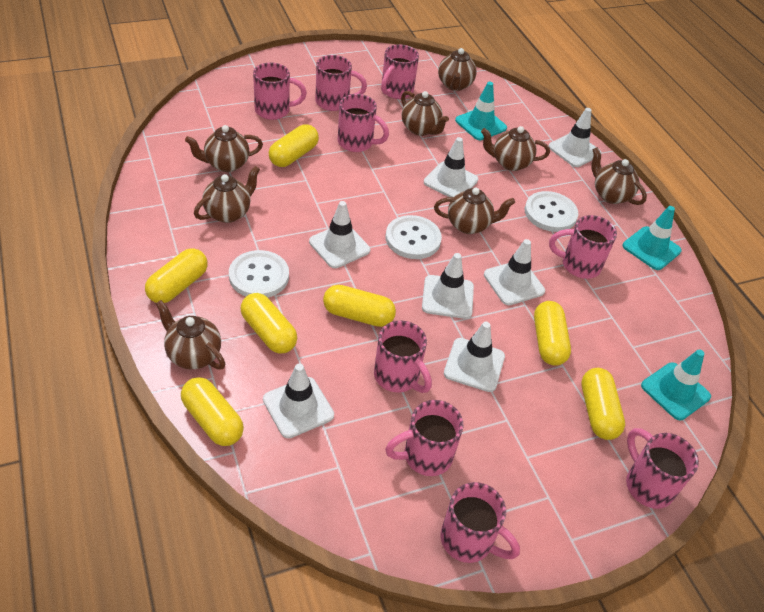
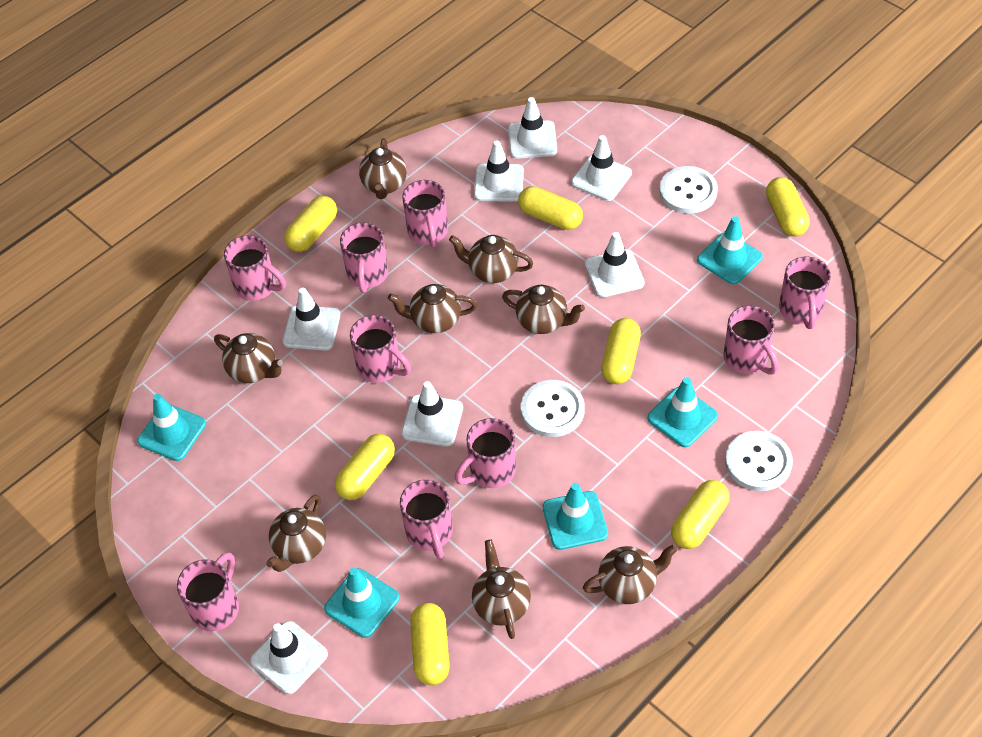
turquoise traffic cone: [455,82,507,140] [623,206,682,270] [641,350,711,420] = 3 -> [137,394,206,461] [324,568,400,638] [543,483,608,550] [647,377,718,447] [697,216,763,284] = 5

